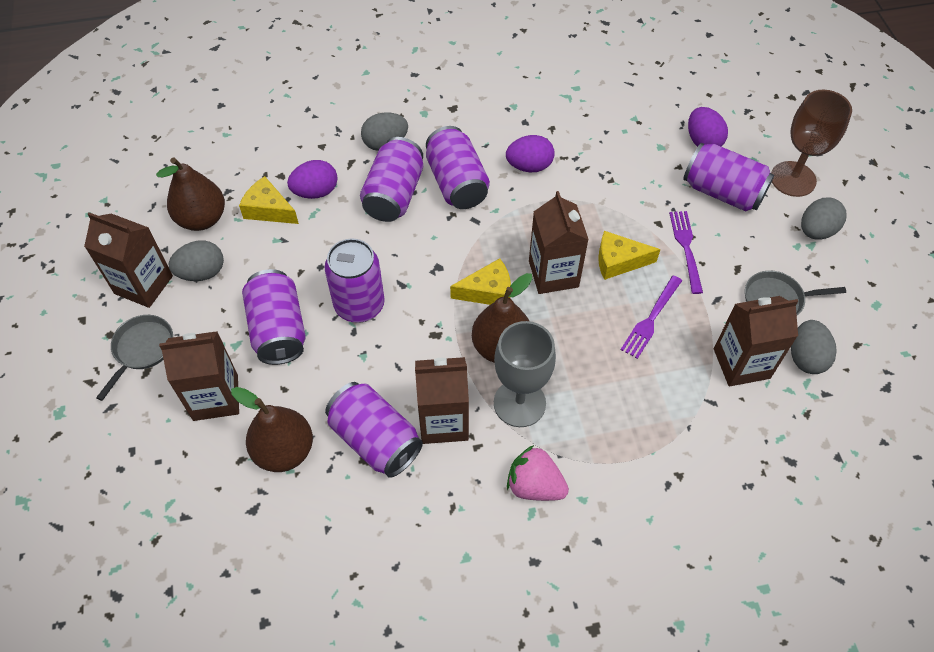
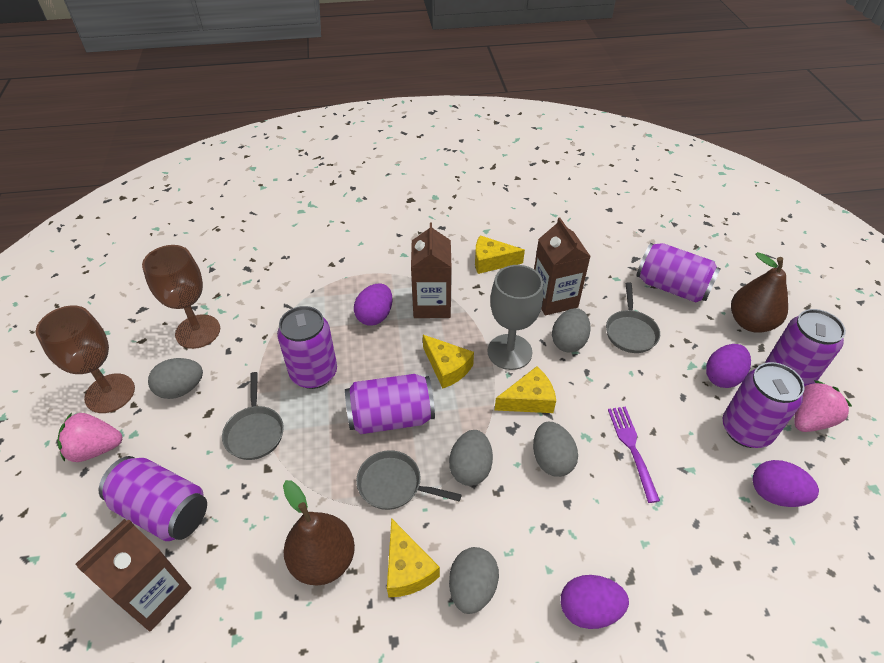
brown carton: [84,212,173,308] [159,331,239,421] [415,357,469,444] [529,191,589,294] [714,296,798,387] = 5 -> [76,519,191,631] [411,222,451,318] [534,217,591,316] = 3
brown goblet: [771,90,852,197] = 1 -> [36,305,135,413] [142,245,220,349] = 2
brown pear: [156,157,225,231] [231,387,313,472] [472,273,532,363] = 3 -> [283,480,355,585] [731,252,788,333] = 2
grey egg: [169,240,224,281] [361,112,408,151] [791,320,837,374] [801,198,847,239] = 4 -> [148,358,203,399] [449,430,493,486] [449,547,499,614] [533,422,578,477] [552,308,591,353] = 5
grey pan: [96,315,173,401] [745,271,846,315] = 2 -> [222,372,284,460] [356,450,462,510] [606,282,660,353] = 3
pink strawberry: [507,445,569,501] = 1 -> [57,413,122,462] [794,380,852,432] = 2
purple egg: [287,160,337,199] [506,135,555,172] [688,107,728,147] = 3 -> [354,284,392,326] [561,575,629,629] [706,344,751,388] [752,460,819,507] = 4
purple fork: [621,276,682,359] [669,211,703,294] = 2 -> [608,407,660,503] = 1
yellow cheese: [239,176,299,224] [450,258,511,305] [598,231,661,280] = 3 -> [387,518,440,597] [423,335,474,389] [475,235,525,274] [495,366,556,413] = 4

